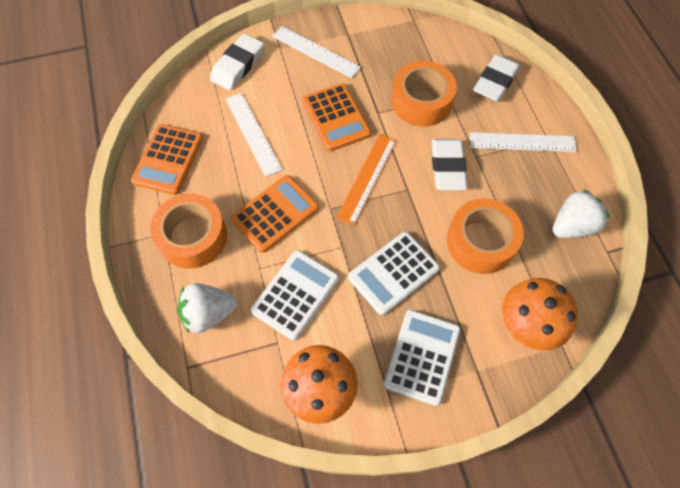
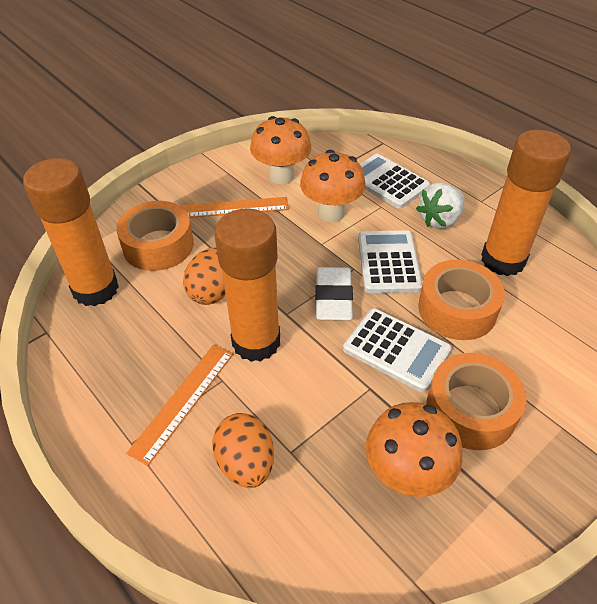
orange calculator: [131,124,203,195] [231,175,319,253] [302,83,371,151] = 3 -> none = 0
orange egg: none = 0 -> [183,248,226,305] [212,413,274,488] = 2
orange glue stick: none = 0 -> [23,158,119,306] [215,208,280,362] [481,130,571,276] = 3
orange mushroom: [281,345,358,424] [502,278,578,351] = 2 -> [250,116,311,184] [300,150,366,222] [366,402,462,497] = 3
orange ruler: [336,134,396,226] = 1 -> [126,344,233,466] [179,197,289,218] = 2
white eraser: [210,34,264,90] [431,139,468,190] [473,54,520,102] = 3 -> [315,267,353,321] = 1
white ruler: [226,93,283,177] [272,26,361,78] [469,132,577,152] = 3 -> none = 0
white strawberry: [177,283,237,333] [553,189,609,238] = 2 -> [416,183,465,229] = 1

